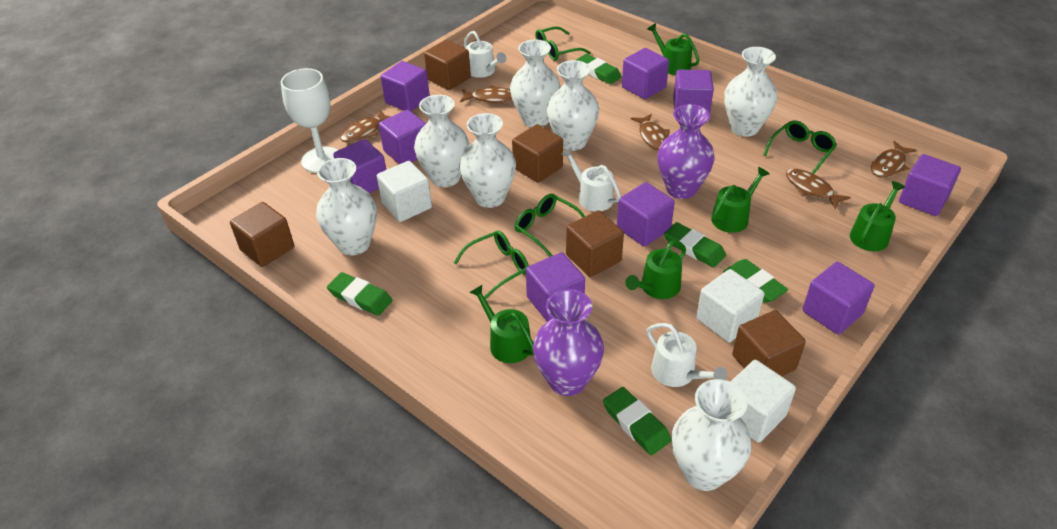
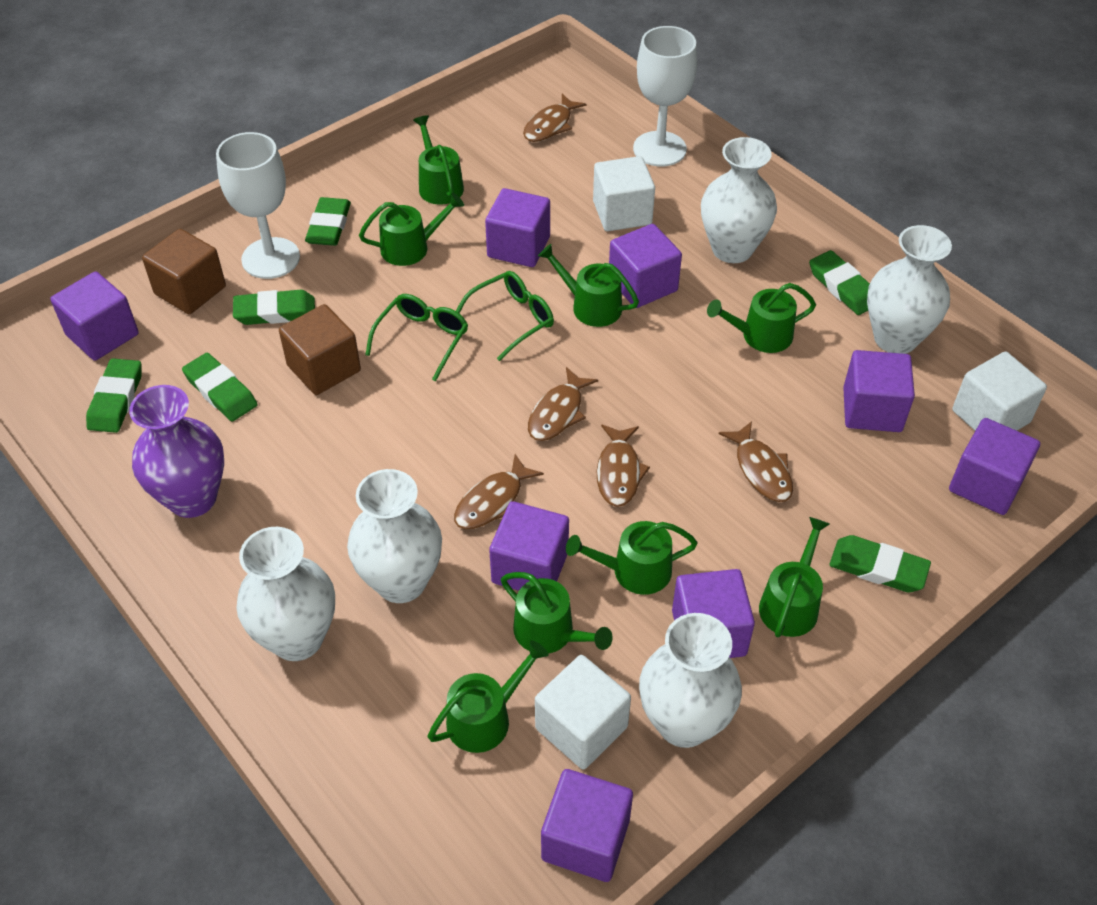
brown cube: [230,202,294,267] [424,40,471,90] [512,124,563,183] [566,210,624,277] [732,310,806,376] = 5 -> [142,229,226,314] [279,304,361,395] = 2
green eraser: [327,272,393,316] [576,54,622,84] [603,387,671,455] [664,222,726,268] [723,259,788,303] = 5 -> [86,358,141,433] [182,353,258,421] [233,290,315,325] [305,197,351,246] [809,250,870,315] [829,535,931,593] = 6
green glasses: [454,230,529,299] [515,194,585,257] [535,26,591,61] [763,121,837,174] = 4 -> [365,294,468,381] [456,271,554,361] = 2
green watering can: [470,285,534,363] [625,240,686,299] [647,23,700,75] [711,167,769,233] [850,181,905,251] = 5 -> [359,193,464,266] [413,115,464,205] [428,640,548,753] [501,572,613,654] [538,244,639,327] [566,521,698,595] [707,283,816,353] [759,517,829,637] = 8
purple cube: [333,139,386,193] [379,110,426,164] [381,61,430,111] [526,252,585,322] [617,182,675,247] [622,48,669,99] [673,70,714,113] [802,262,875,335] [899,154,961,216] = 9 -> [50,271,139,361] [485,188,550,267] [489,501,569,591] [541,769,633,882] [609,224,682,308] [672,569,755,658] [843,350,915,432] [949,418,1040,515] = 8
purple vase: [533,289,604,396] [658,104,715,199] = 2 -> [129,385,224,518] = 1
white goblet: [281,68,338,173] = 1 -> [216,132,300,279] [633,26,697,167] = 2
white vase: [316,158,377,255] [414,95,469,187] [459,113,516,208] [510,40,561,127] [547,60,599,151] [672,379,751,491] [724,47,778,137] = 7 -> [236,527,335,661] [347,469,442,603] [639,613,742,748] [701,137,777,263] [867,225,952,354] = 5
white watering can: [464,31,506,78] [561,147,621,211] [647,323,727,387] = 3 -> none = 0

